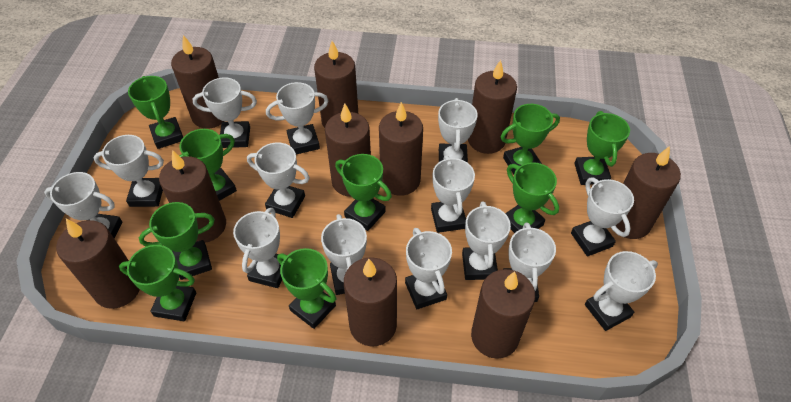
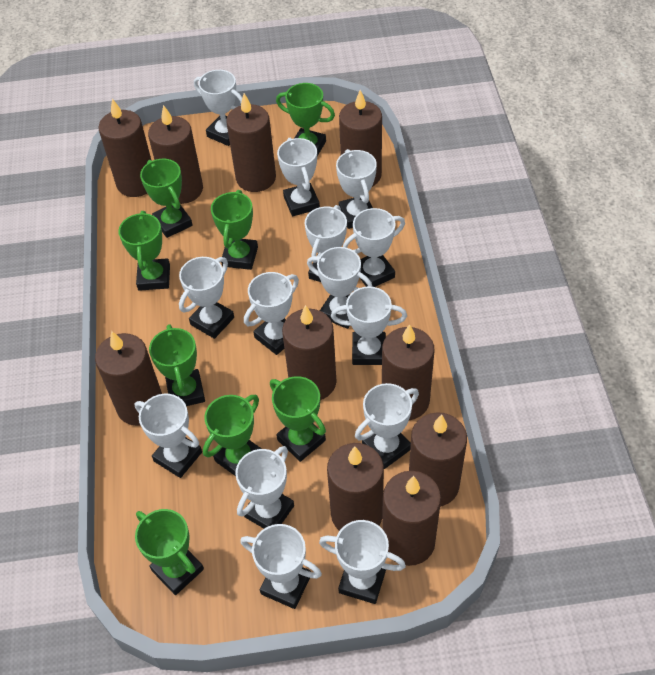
green trophy: [119,245,196,321] [128,76,183,149] [139,202,215,280] [179,129,237,201] [277,248,336,329] [335,154,392,231] [501,104,560,175] [505,162,559,233] [574,111,630,185] = 9 -> [118,211,170,291] [135,509,204,595] [140,159,193,238] [149,324,205,406] [203,395,262,476] [211,190,258,270] [270,376,326,462] [276,83,335,156] = 8

